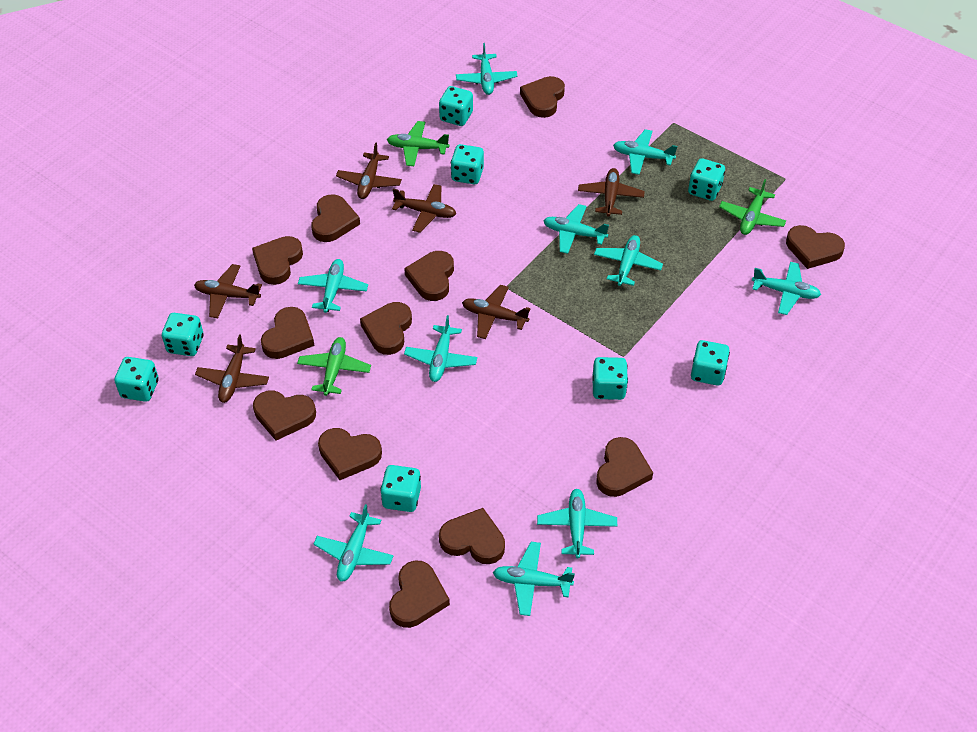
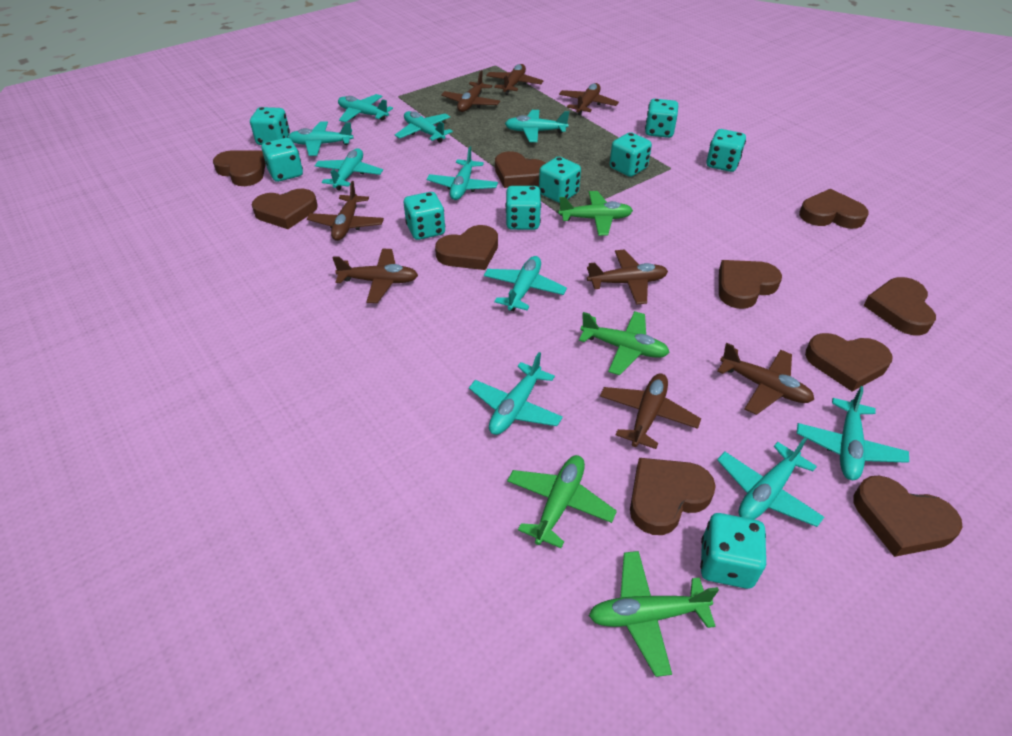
brown heart: [252,236,303,285] [253,390,316,441] [261,307,315,359] [311,194,360,242] [318,428,382,480] [360,302,412,355] [389,561,450,628] [404,251,454,301] [439,508,505,564] [520,76,565,118] [596,437,653,497] [786,225,845,269] = 12 -> [213,150,266,186] [252,189,318,229] [435,225,498,270] [495,151,546,188] [630,458,716,535] [719,260,782,309] [799,189,869,229] [805,333,893,392] [853,476,963,557] [863,277,936,335] = 10
brown plane: [194,264,262,318] [195,335,269,403] [336,142,402,199] [392,184,456,233] [462,285,531,339] [578,168,645,217] = 6 -> [307,181,384,241] [332,249,418,303] [441,70,500,112] [486,64,543,95] [559,83,619,116] [587,250,668,305] [600,373,701,449] [717,343,814,415] = 8
green plane: [297,337,371,396] [387,121,450,166] [719,179,786,235] = 3 -> [507,455,617,548] [558,191,633,236] [579,311,670,375] [589,551,719,677] = 4
turquoise dice: [114,357,159,402] [162,313,204,356] [380,465,421,512] [439,86,473,126] [451,144,484,184] [593,357,628,400] [688,158,725,201] [691,340,730,386] = 8 -> [250,107,290,145] [262,138,303,182] [404,192,445,240] [505,186,541,230] [539,156,581,203] [610,132,652,177] [645,99,678,138] [700,513,766,589] [706,129,746,172] = 9

